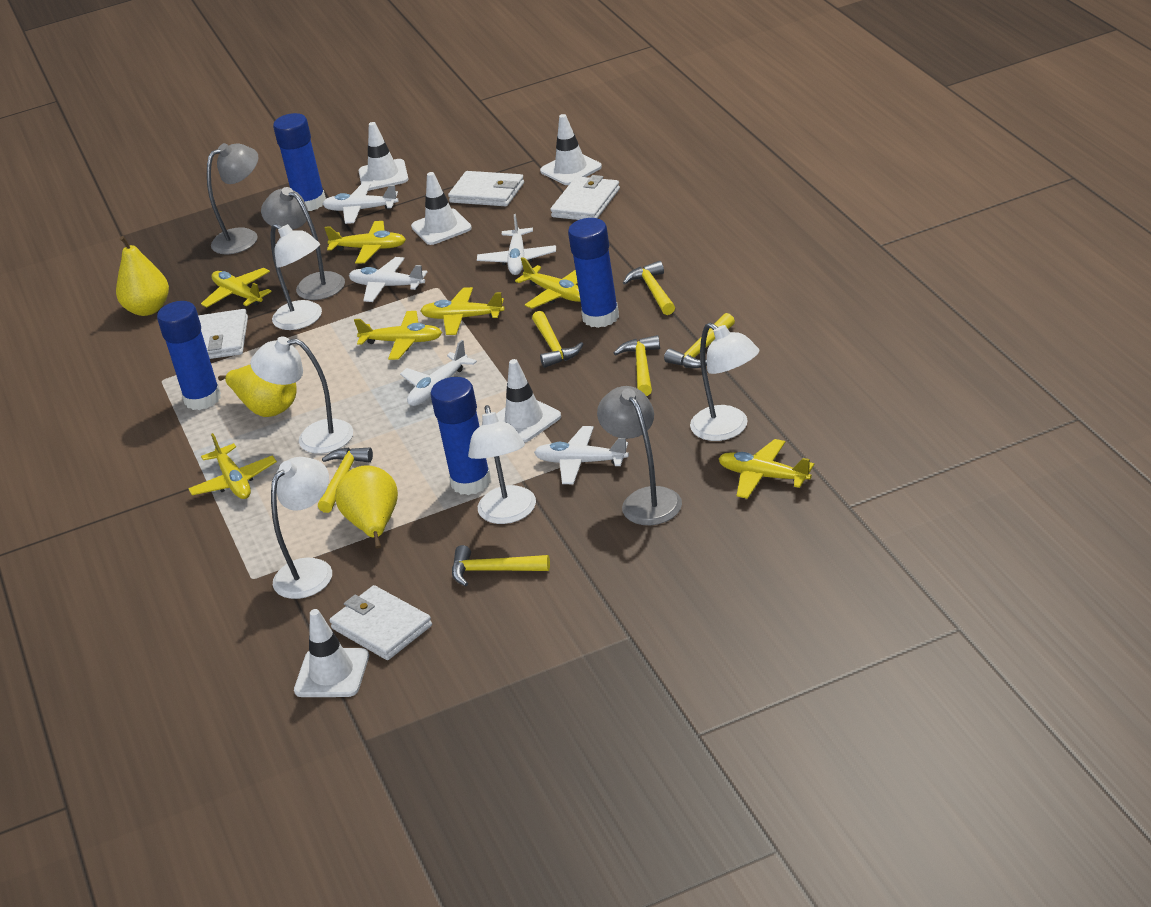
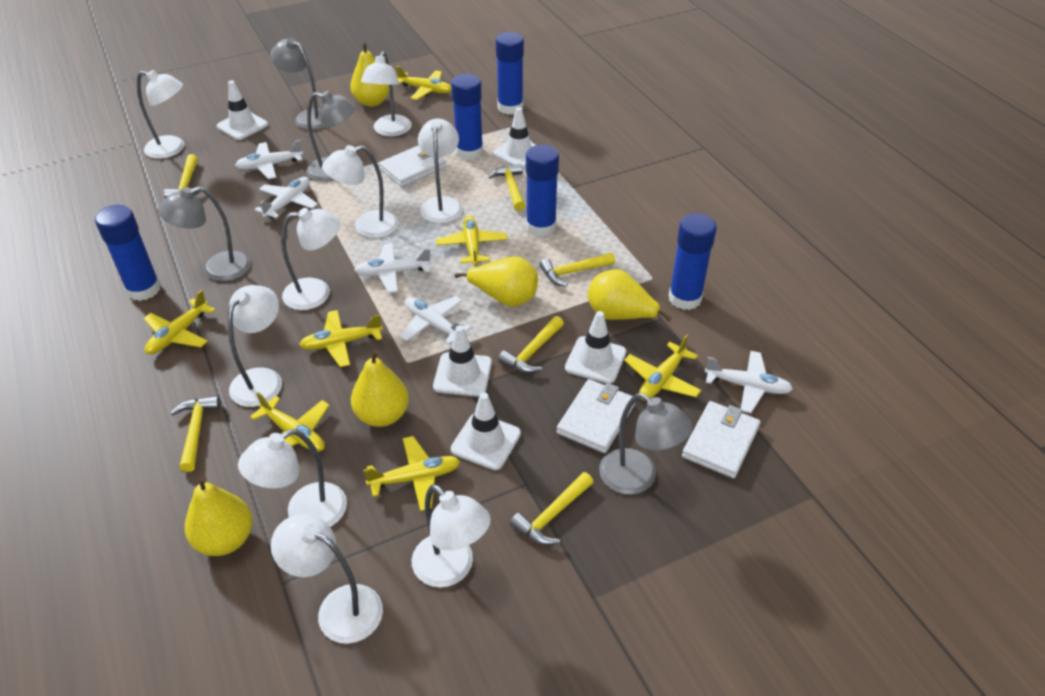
blue glue stick: [157,301,221,410] [273,113,326,211] [430,377,491,495] [568,218,619,328] = 4 -> [95,205,161,301] [451,74,483,160] [496,32,524,115] [526,145,559,236] [669,213,717,310] = 5
grey lamp: [207,143,258,255] [261,187,345,300] [597,386,682,525] = 3 -> [158,186,251,281] [270,38,324,130] [306,91,356,182] [599,393,692,495] = 4
white lamp: [250,337,353,454] [271,223,322,330] [271,457,332,599] [468,405,536,524] [690,323,759,441] = 5 -> [137,70,184,159] [228,285,282,407] [238,429,347,527] [271,514,383,644] [281,208,340,310] [322,145,399,238] [361,51,412,136] [411,484,491,587] [418,118,463,223] = 9
white wallet: [198,309,248,359] [329,585,432,660] [448,171,524,206] [550,175,620,220] = 4 -> [379,145,446,187] [557,379,635,453] [682,401,760,478] = 3
yellow pear: [116,236,169,316] [218,364,297,417] [335,465,398,548] = 3 -> [185,476,253,556] [350,42,389,107] [351,349,409,427] [454,256,538,307] [588,269,672,321] = 5

